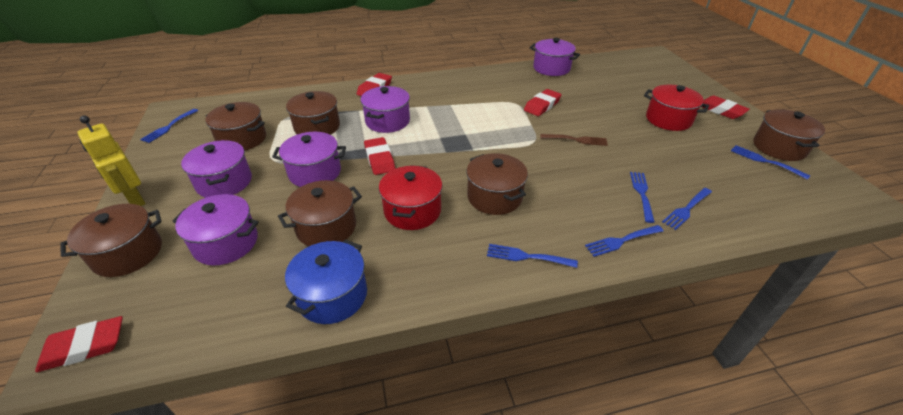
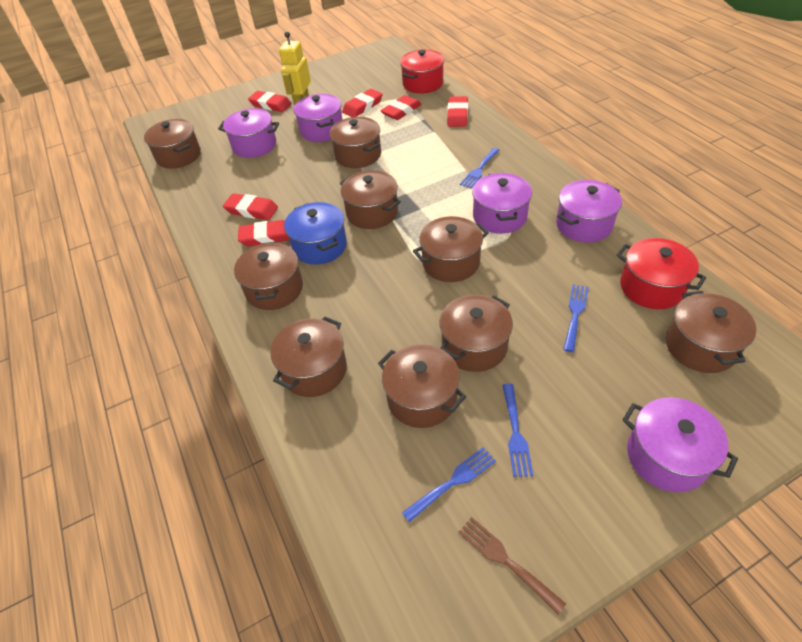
blue fork: [140,109,198,143] [487,244,578,268] [585,225,663,257] [630,172,655,223] [662,188,712,230] [731,145,810,180] = 6 -> [402,447,496,522] [460,148,499,188] [502,384,533,477] [563,284,589,352] = 4
brown pot: [60,204,162,277] [205,102,266,150] [278,180,362,246] [286,91,340,135] [466,153,528,215] [754,109,825,161] = 6 -> [144,119,201,169] [234,241,303,310] [271,317,347,397] [329,117,381,168] [340,170,401,229] [378,344,466,428] [413,216,489,282] [440,295,513,372] [666,291,756,373] = 9
red eraser: [35,316,123,372] [357,73,392,96] [364,137,395,175] [524,89,562,116] [702,96,750,119] = 5 -> [223,193,278,220] [238,220,289,246] [248,91,292,112] [342,89,383,117] [380,95,422,120] [447,96,468,127] = 6

